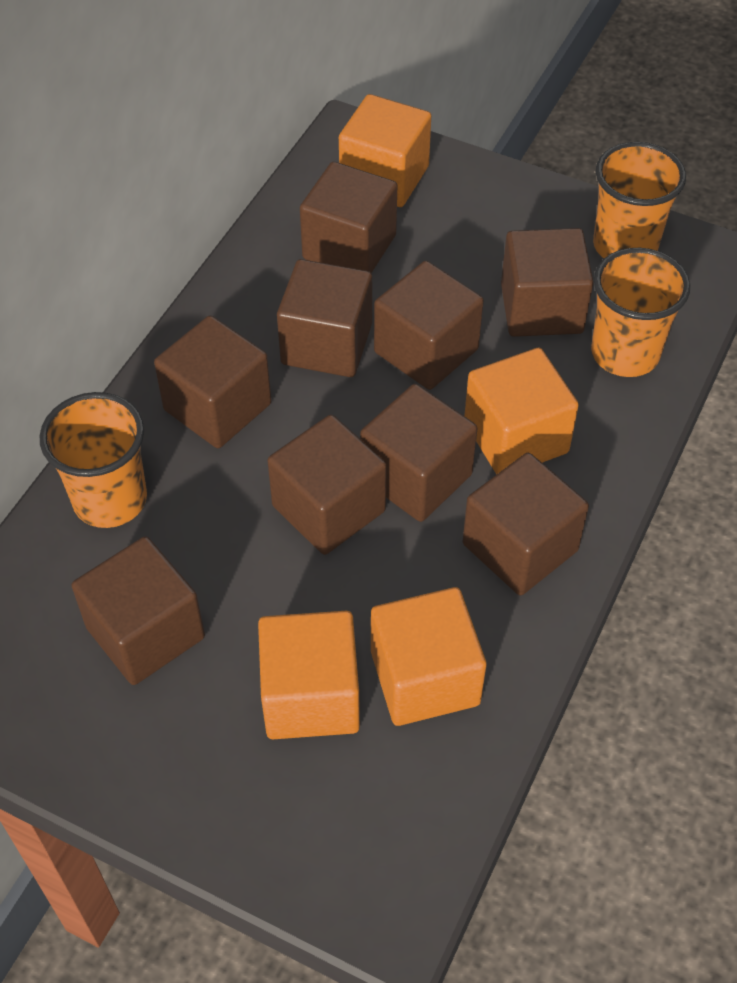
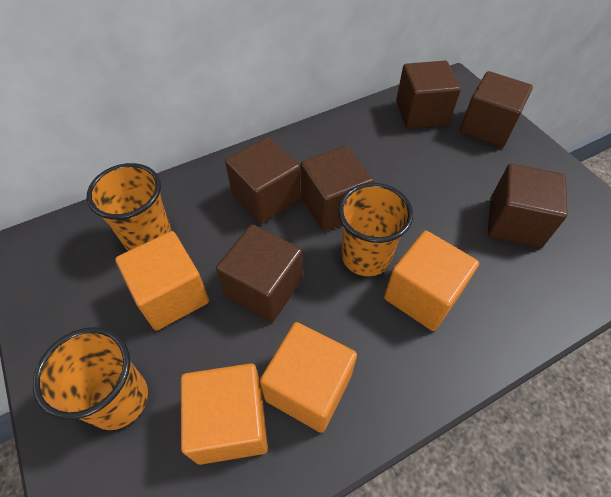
brown cube: [71,536,205,685] [154,315,272,448] [267,415,387,555] [277,259,372,377] [300,162,397,273] [360,384,477,522] [374,261,484,390] [463,453,589,596] [501,228,594,337] = 9 -> [216,225,303,323] [225,137,300,224] [300,146,374,231] [396,61,461,129] [460,71,533,148] [488,164,568,248] = 6

